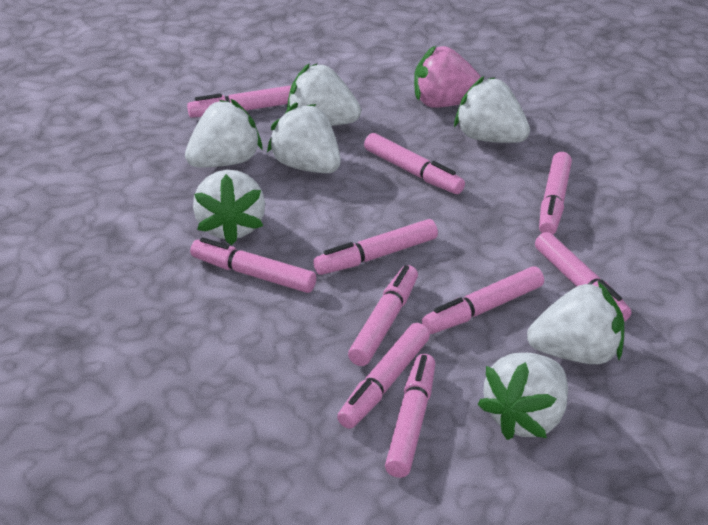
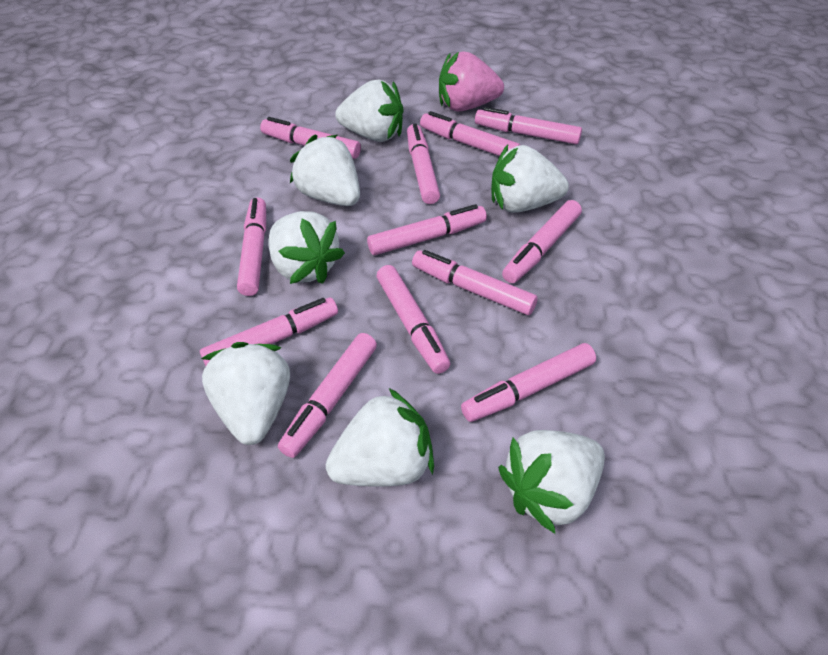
pink marker: [187,85,291,118] [190,237,316,293] [313,219,438,275] [337,323,430,429] [348,265,418,366] [364,133,465,194] [385,354,435,478] [422,266,544,334] [535,232,631,322] [539,152,572,234] = 10 -> [200,298,338,366] [237,198,266,296] [260,117,361,159] [278,333,377,458] [367,204,487,255] [377,265,450,374] [407,124,440,204] [412,250,538,315] [420,111,520,156] [461,343,596,422] [475,107,582,144] [502,200,582,283] = 12

